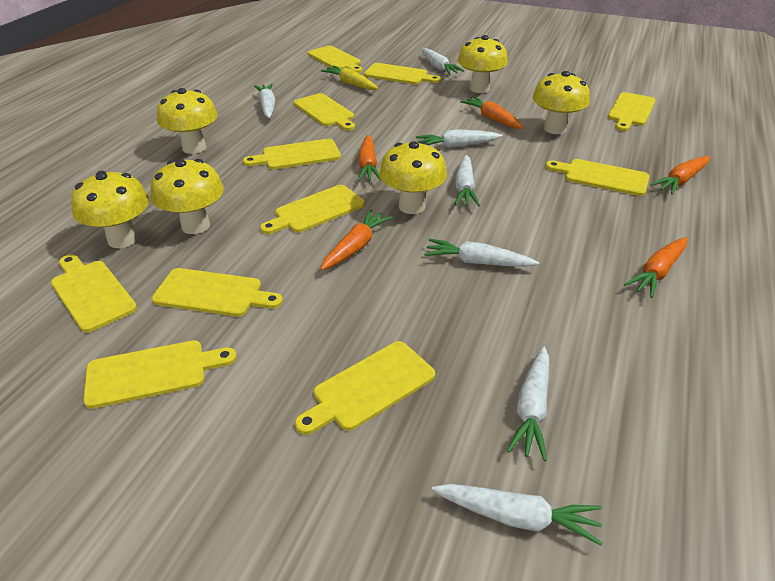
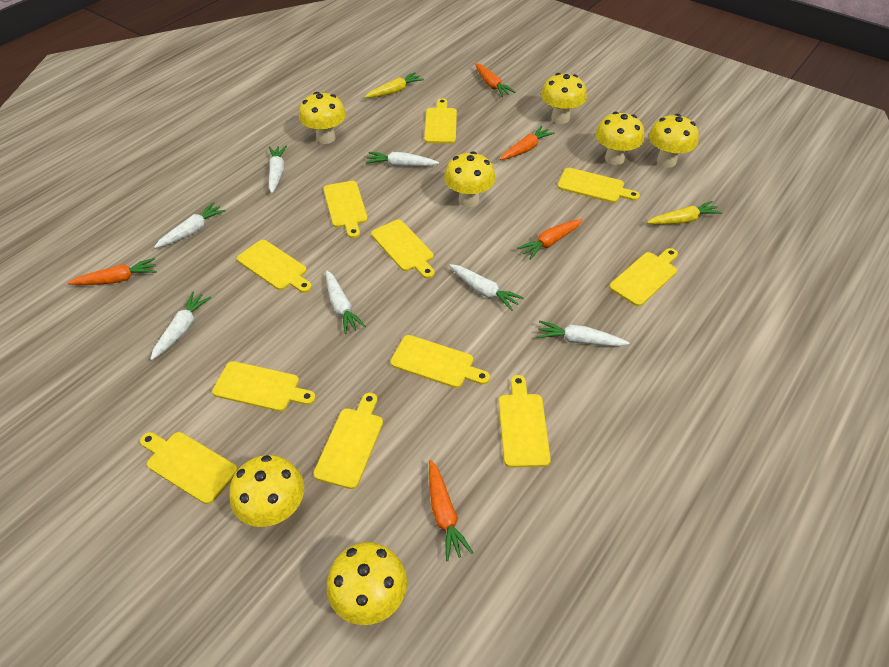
yellow carrot: [321,65,378,90] = 1 -> [365,72,424,98] [647,201,722,224] = 2
yellow mushroom: [71,171,149,248] [151,159,224,234] [157,88,218,154] [379,141,447,214] [458,35,508,93] [533,71,590,134] = 6 -> [229,455,304,527] [299,92,346,144] [327,542,407,625] [444,151,495,207] [541,73,587,124] [595,112,644,165] [649,114,699,167] = 7

